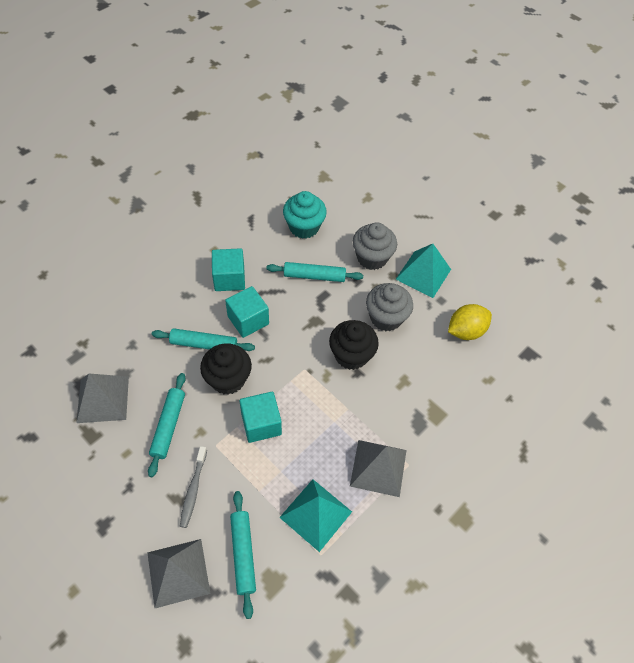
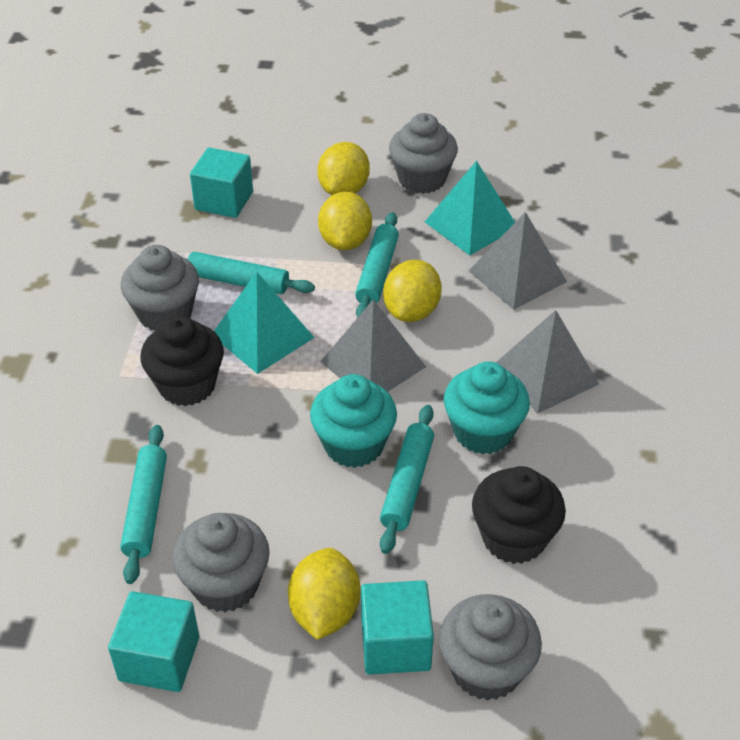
grey cupcake: [353,222,397,270] [366,283,413,331] = 2 -> [121,245,199,330] [173,513,270,612] [389,113,458,194] [439,594,542,701] = 4
grey toothbrush: [180,446,207,528] = 1 -> none = 0
turquoise cupcake: [283,191,327,239] = 1 -> [310,374,397,468] [444,361,530,454] = 2
yellow lemon: [448,304,492,340] = 1 -> [288,548,360,640] [317,142,370,195] [318,192,372,250] [383,260,442,322] = 4

